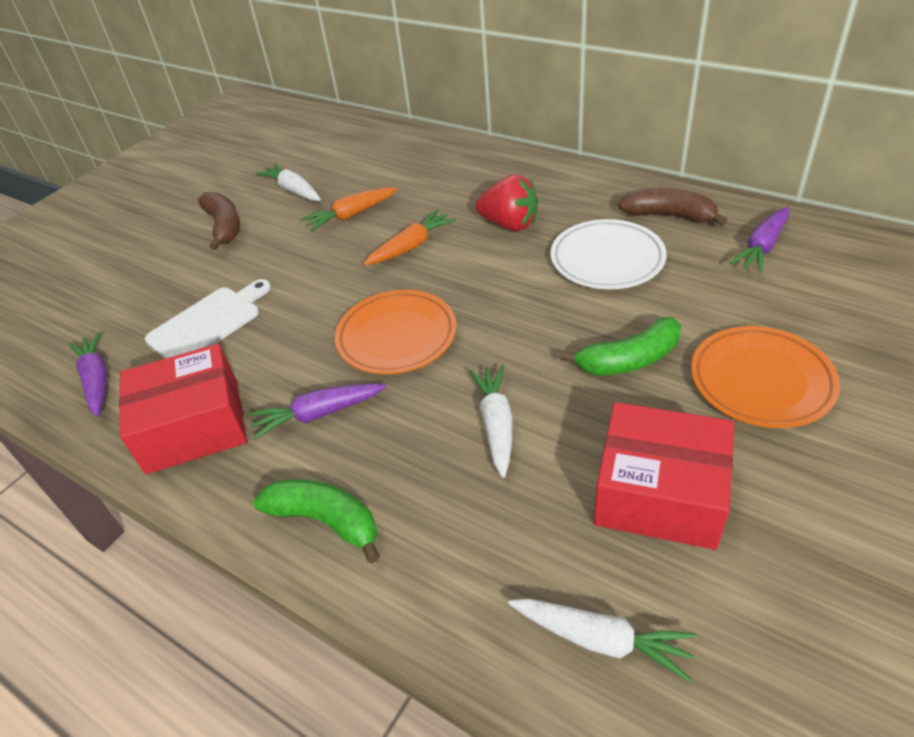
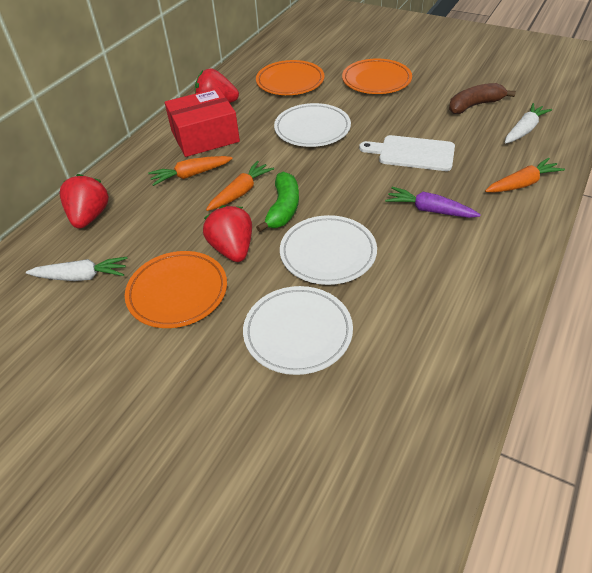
brown banana: [198,191,240,250] [618,188,727,226] = 2 -> [449,83,516,114] = 1
green banana: [253,479,380,564] [561,317,681,376] = 2 -> [256,172,299,232] = 1
orange carrot: [301,187,397,231] [363,210,456,265] = 2 -> [148,156,233,186] [206,161,274,211] [485,158,565,192] = 3
orange plate: [334,290,456,374] [691,326,840,428] = 2 -> [125,251,227,328] [256,60,324,95] [342,58,412,94] = 3
purple carrot: [68,332,107,417] [249,383,386,439] [730,207,790,273] = 3 -> [385,187,481,218] = 1
red box: [119,344,247,474] [594,402,734,550] = 2 -> [165,88,240,157] = 1
red strawberry: [475,174,538,231] = 1 -> [60,174,109,229] [195,68,239,103] [203,205,252,262] = 3
white carrot: [256,163,321,201] [469,365,513,478] [508,599,697,682] = 3 -> [26,257,128,281] [505,103,552,144] = 2
white plate: [550,219,667,289] = 1 -> [243,286,353,375] [274,103,351,147] [280,215,377,285] = 3

